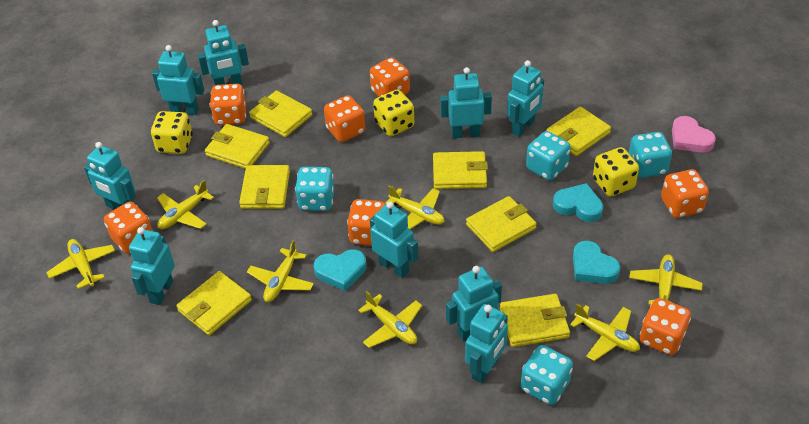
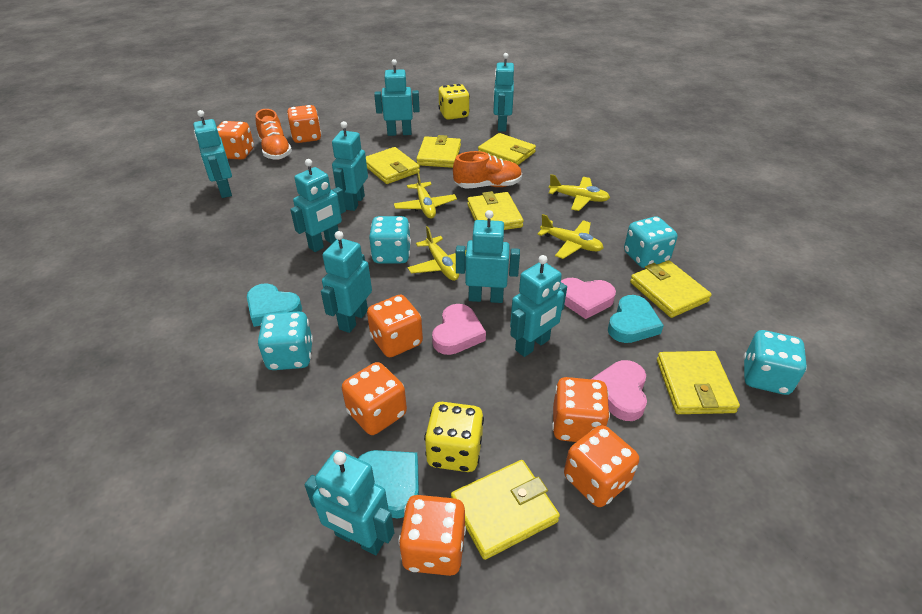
orange shoe: none = 0 -> [256,109,292,160] [453,151,522,189] = 2
pink heart: [672,116,716,153] = 1 -> [432,304,486,355] [561,278,616,319] [592,360,647,421] = 3
yellow dice: [151,111,193,154] [373,90,414,136] [593,147,639,197] = 3 -> [424,402,484,472] [439,84,470,120] = 2
yellow plane: [46,239,115,289] [157,180,214,229] [247,240,314,302] [358,291,422,348] [386,185,445,229] [570,304,640,361] [629,254,703,305] = 7 -> [394,171,457,218] [408,226,466,281] [537,214,604,259] [549,174,610,211] = 4
yellow wallet: [176,271,252,335] [205,124,270,169] [239,165,290,209] [249,90,312,137] [433,151,488,189] [466,196,537,252] [500,294,570,347] [546,107,611,156] = 8 -> [366,147,420,184] [416,135,461,168] [451,460,560,560] [467,191,524,230] [478,133,536,165] [630,260,712,318] [657,351,740,414] = 7

